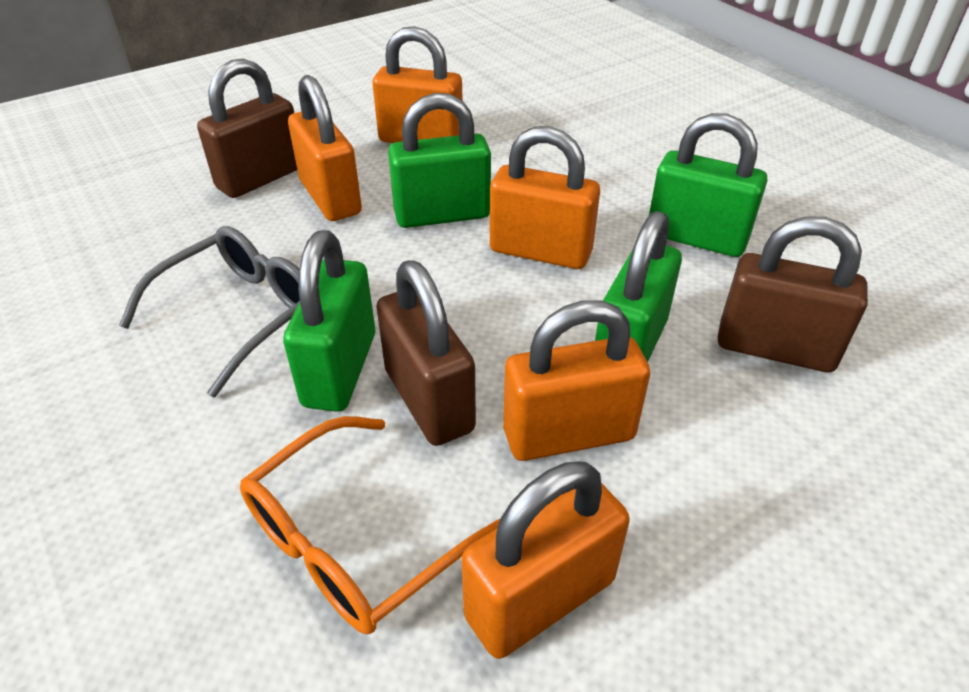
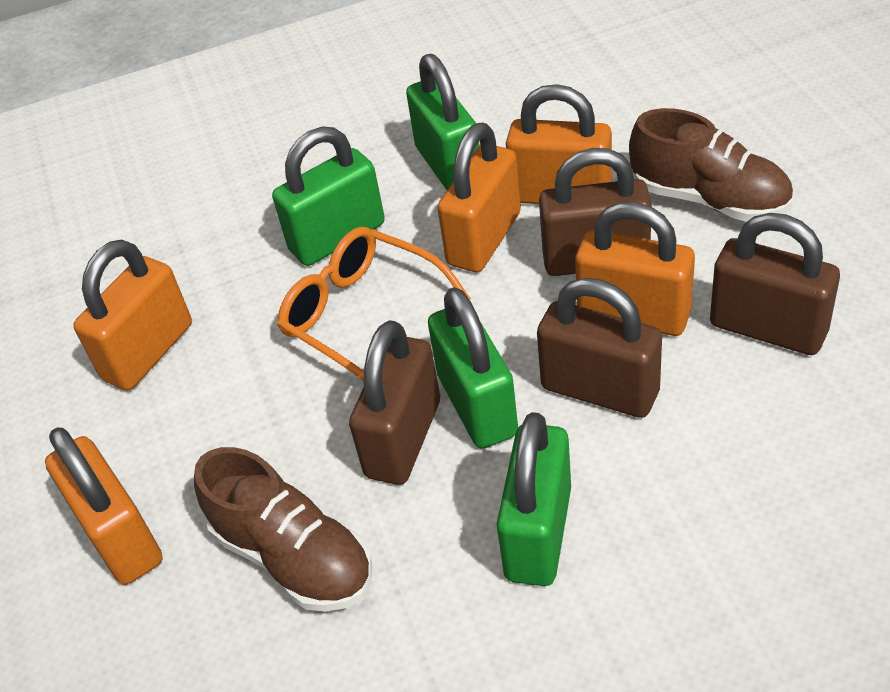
brown padlock: [197,59,297,198] [376,260,476,446] [718,216,868,373] = 3 -> [349,320,440,485] [537,278,662,418] [539,148,652,276] [710,213,840,355] = 4
brown shoe: none = 0 -> [194,447,372,612] [629,108,793,222] = 2
grey glasses: [119,226,300,398] = 1 -> none = 0

